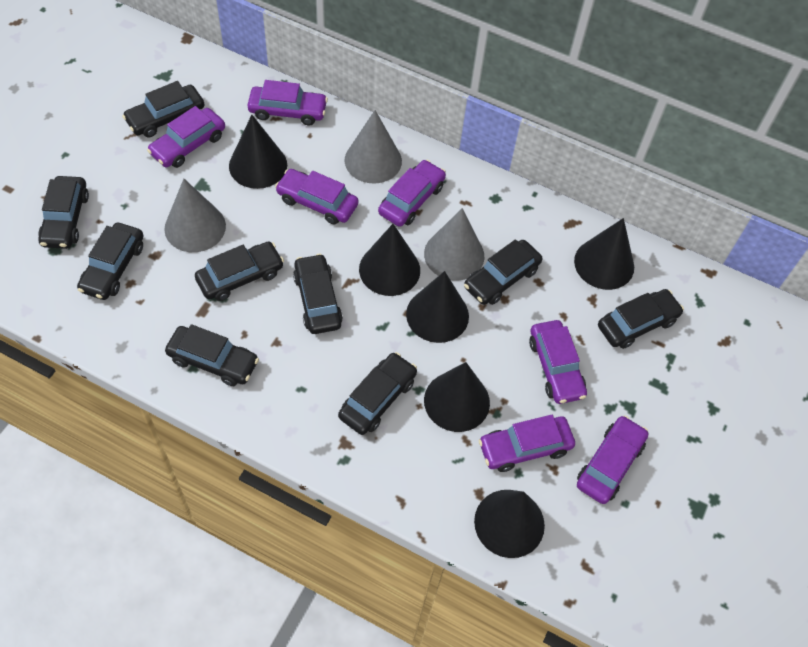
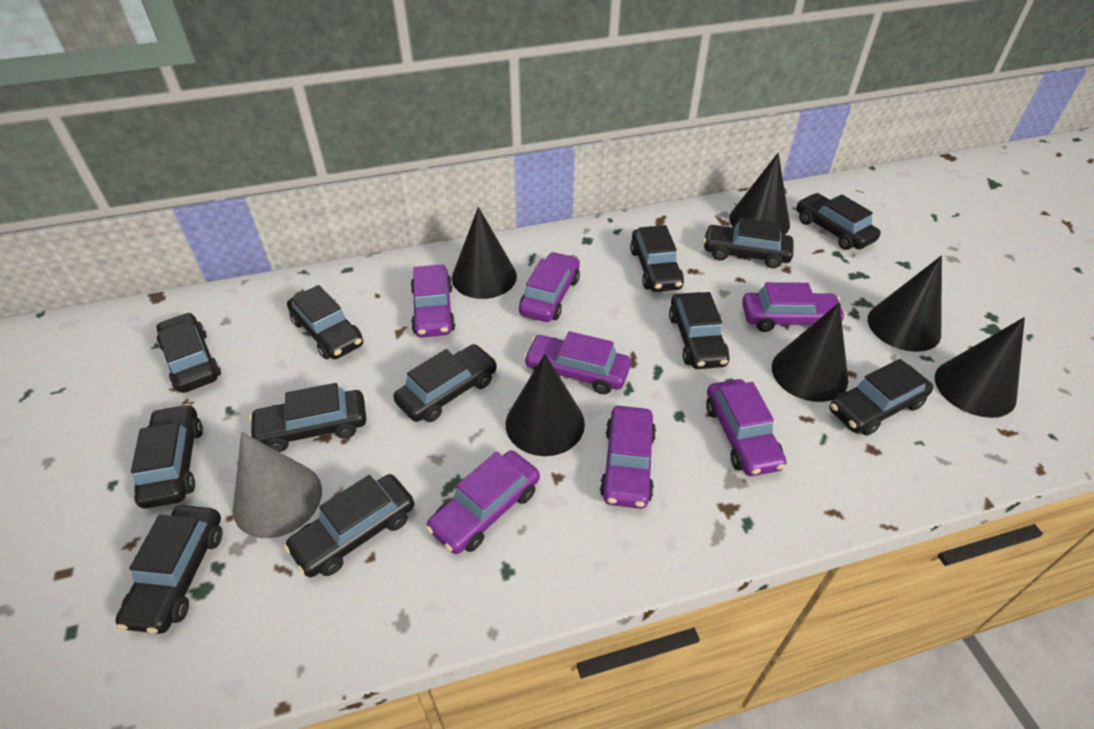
black car: [38,176,89,249] [77,223,143,300] [122,81,204,137] [165,324,259,386] [195,242,284,301] [293,254,343,334] [338,352,417,435] [464,239,542,305] [598,289,684,349] = 9 -> [115,505,222,634] [131,404,203,509] [157,313,221,393] [249,383,366,452] [284,474,415,577] [287,285,363,359] [394,344,497,422] [630,225,684,292] [669,292,729,369] [703,218,793,268] [796,193,881,250] [829,359,933,436] = 12
grey cone: [164,179,226,252] [344,110,402,183] [424,208,484,281] = 3 -> [232,432,322,538] = 1

